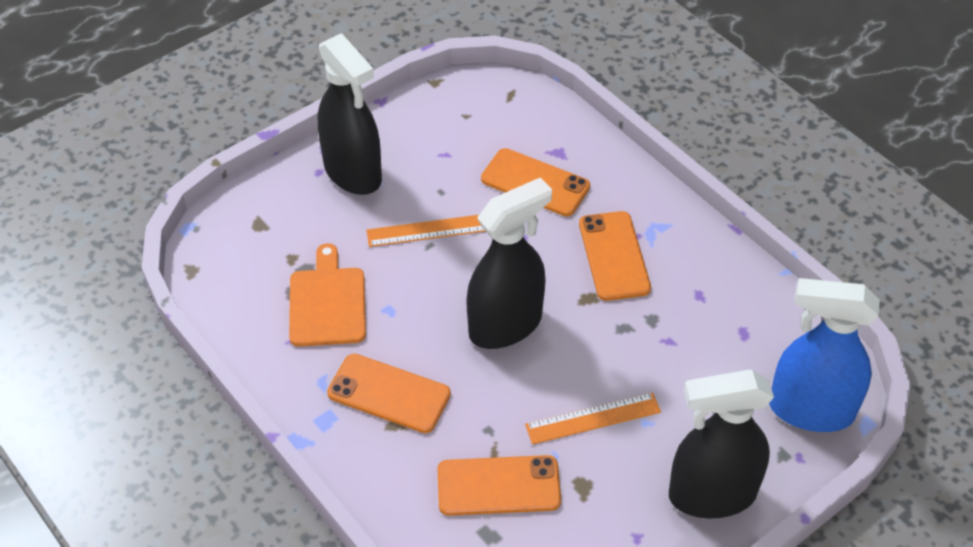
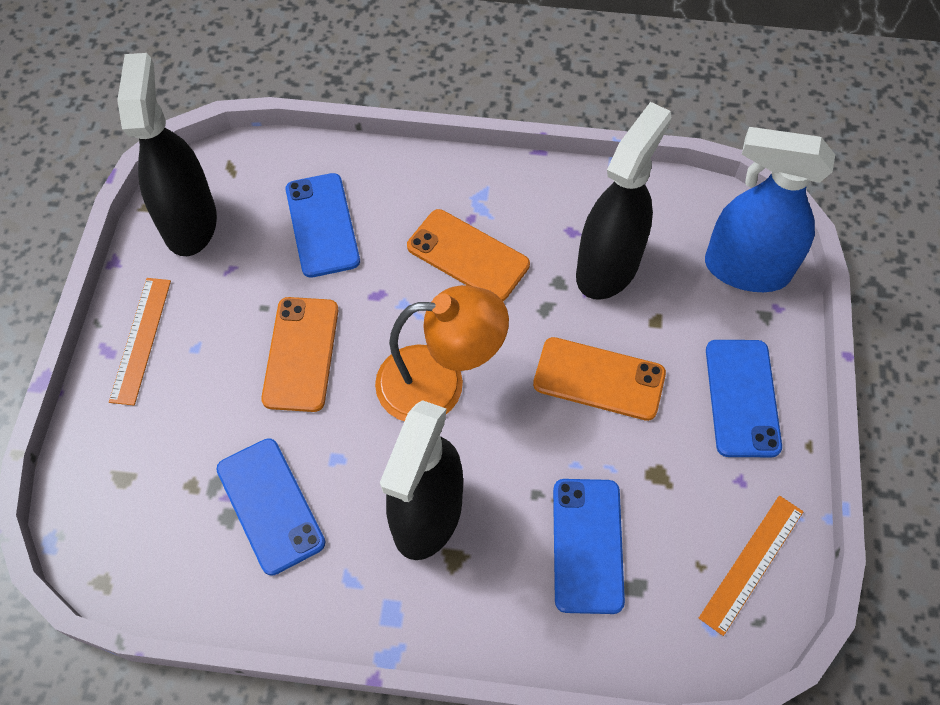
blue phone: none = 0 -> [216,438,325,576] [286,173,360,278] [553,479,625,614] [706,340,782,457] = 4
orange cutting board: [289,243,366,347] = 1 -> none = 0
orange lamp: none = 0 -> [375,285,509,421] = 1
orange phone: [327,354,451,433] [437,455,561,516] [481,148,590,216] [579,211,651,301] = 4 -> [261,297,338,412] [407,209,530,301] [533,337,666,421] = 3

